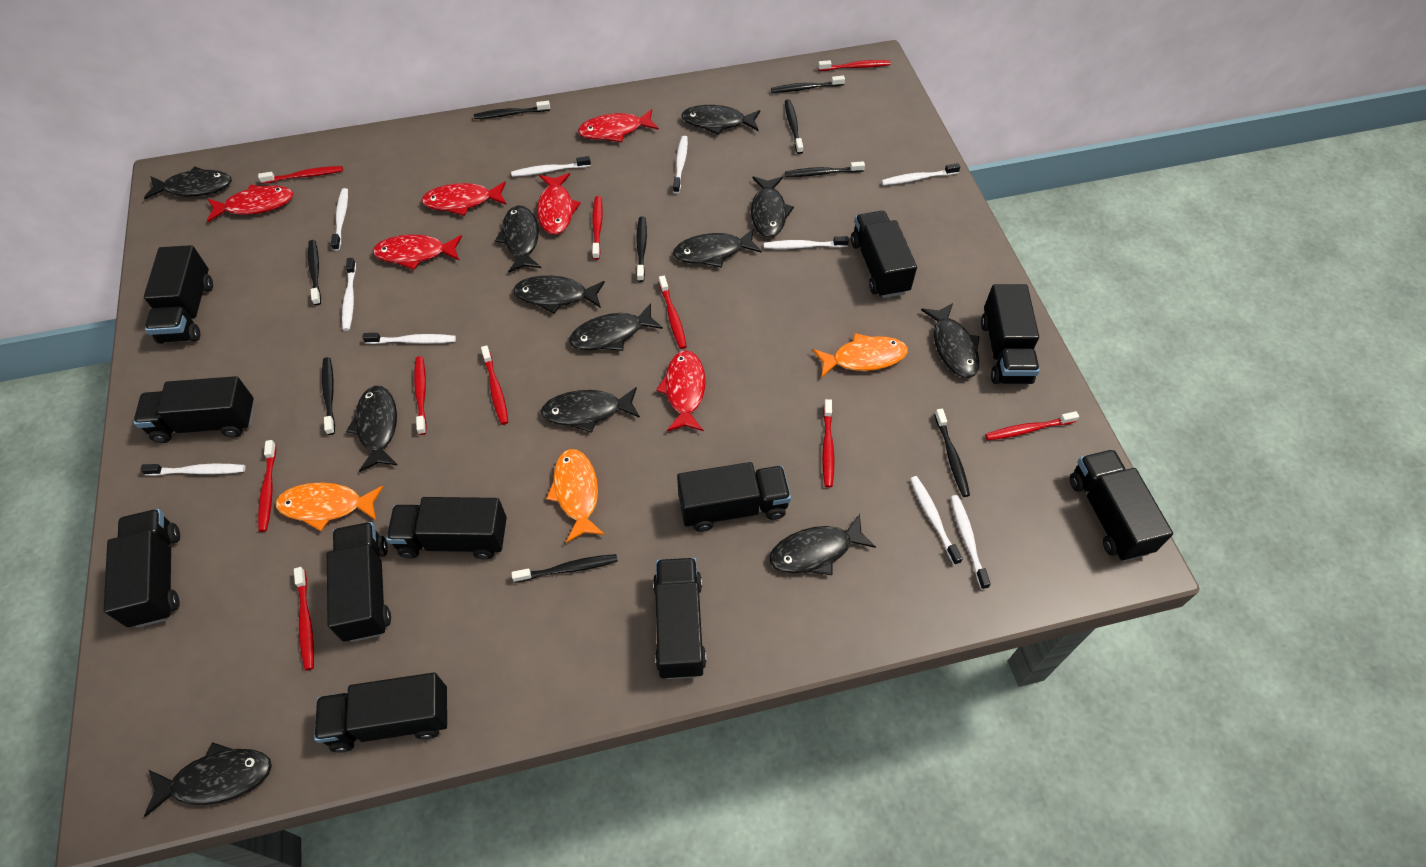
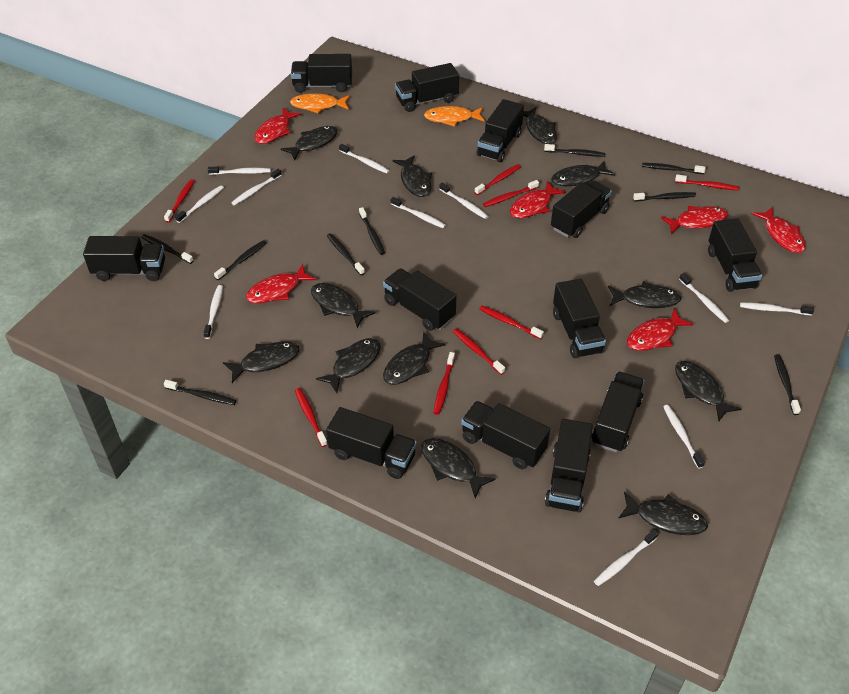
black truck: [104,509,180,628] [134,376,255,443] [144,245,213,344] [314,673,448,753] [327,522,391,642] [386,497,507,560] [653,558,707,679] [677,462,791,532] [851,211,917,298] [981,284,1040,384] [1070,449,1173,561] = 11 -> [83,236,165,281] [291,54,352,93] [326,407,417,479] [383,268,457,331] [395,63,459,112] [461,401,550,469] [476,99,524,162] [545,419,593,512] [551,180,612,238] [553,279,606,358] [592,372,645,452] [708,218,762,292] = 12
orange fish: [276,482,384,531] [546,449,605,543] [812,333,908,378] = 3 -> [290,93,350,114] [424,106,485,127] = 2
red toothbrush: [258,166,343,184] [258,440,276,532] [294,567,314,671] [414,356,427,435] [481,345,508,425] [592,196,603,260] [659,276,687,349] [818,60,891,71] [822,399,835,487] [985,411,1079,440] = 10 -> [164,179,194,223] [295,388,328,447] [434,352,455,415] [453,328,505,375] [474,164,521,195] [480,306,544,339] [483,180,539,207] [675,174,739,191] = 8
white toothbrush: [140,464,246,476] [331,188,348,251] [342,258,356,331] [362,333,456,344] [511,156,591,177] [673,136,688,194] [764,236,849,249] [881,163,960,185] [910,476,963,565] [951,495,991,589] = 10 -> [175,185,224,223] [203,285,223,339] [208,167,271,175] [231,169,282,206] [339,144,390,174] [391,197,446,228] [439,182,488,219] [594,529,659,586] [663,405,705,469] [679,273,729,323] [740,303,814,315] = 11

